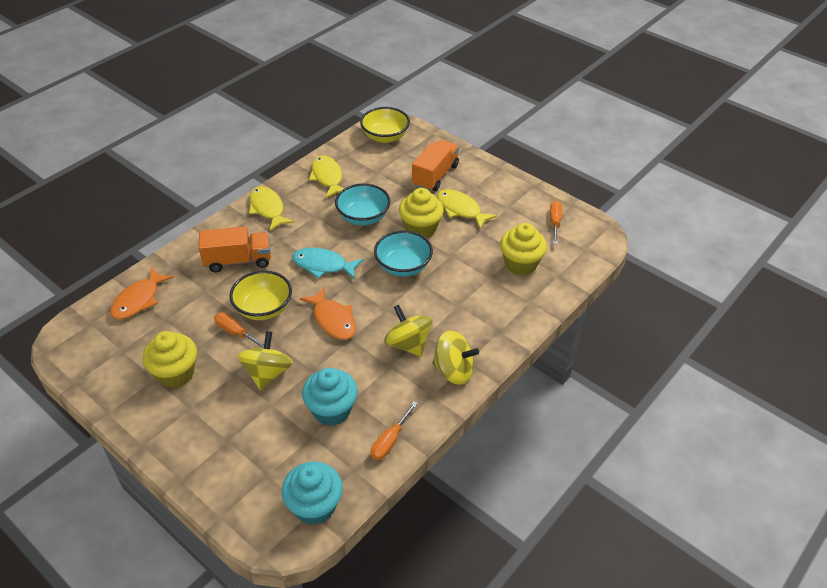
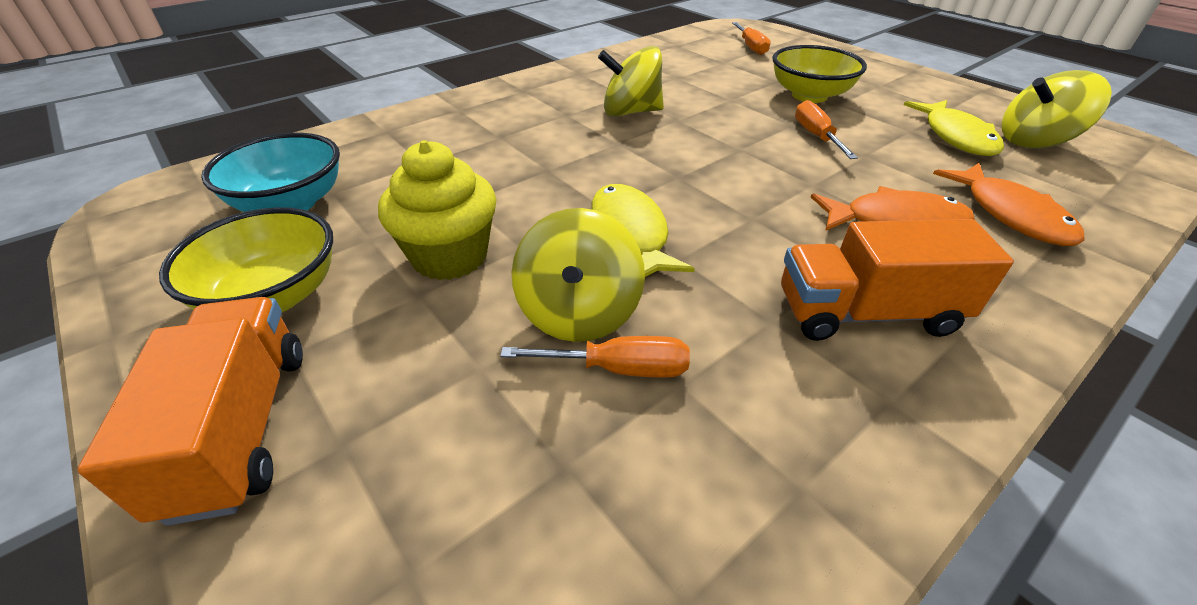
turquoise bowl: [335,183,390,225] [374,230,433,277] = 2 -> [201,133,340,212] = 1
turquoise cupcake: [282,461,343,525] [302,368,358,426] = 2 -> none = 0
turquoise fish: [292,248,363,279] = 1 -> none = 0
yellow cupcake: [142,331,197,388] [399,188,444,238] [500,223,547,275] = 3 -> [378,140,496,280] = 1
yellow fish: [249,186,294,231] [309,156,344,198] [437,189,497,229] = 3 -> [592,184,695,277] [904,100,1004,156] = 2

